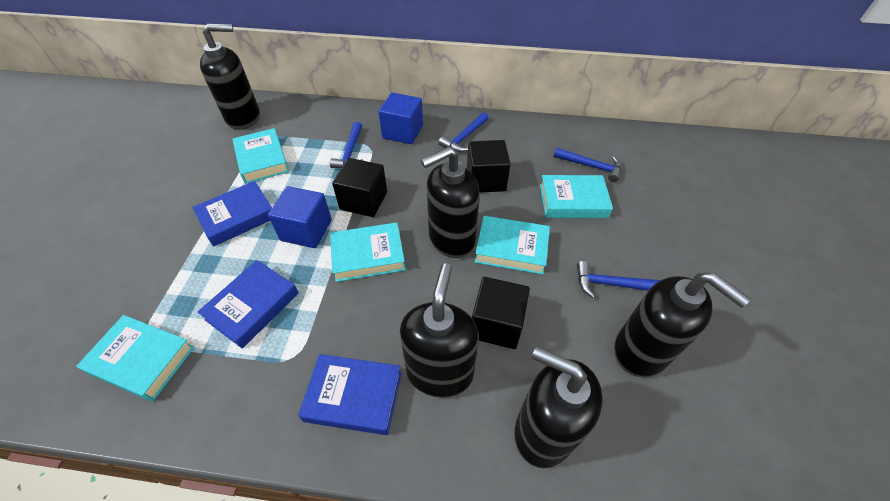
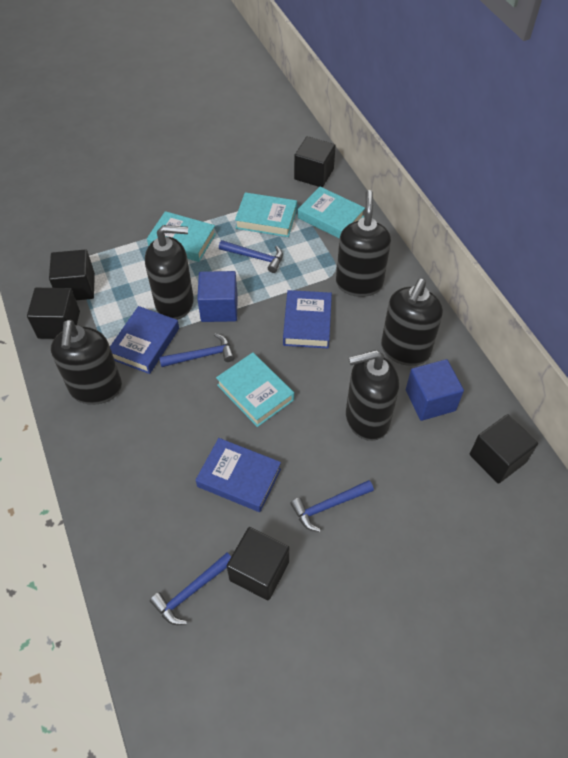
black cube: [332,158,387,217] [467,140,511,193] [472,277,530,349] = 3 -> [27,288,80,339] [49,250,95,300] [227,527,289,600] [294,136,336,187] [470,414,538,484] = 5
turquoise book: [77,315,195,401] [232,128,289,184] [330,222,406,282] [475,216,550,275] [540,175,613,218] = 5 -> [147,211,216,262] [216,352,294,427] [235,192,297,237] [298,187,365,239] = 4

